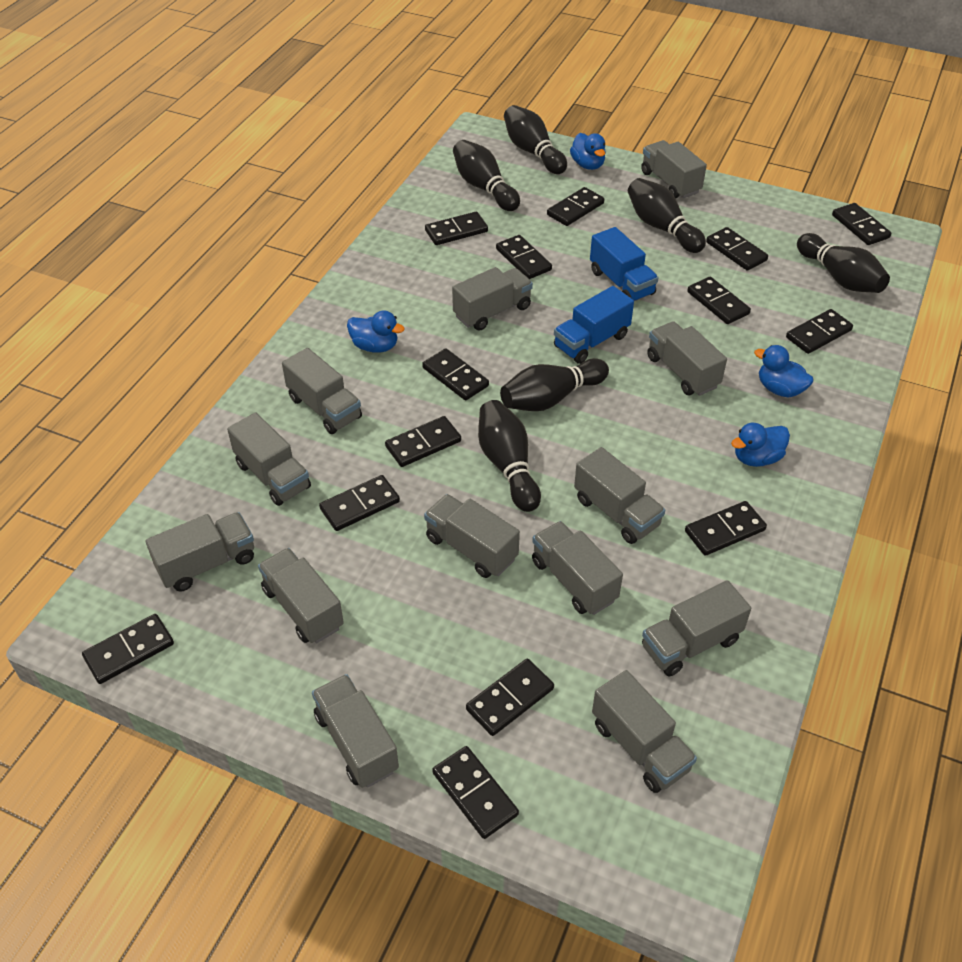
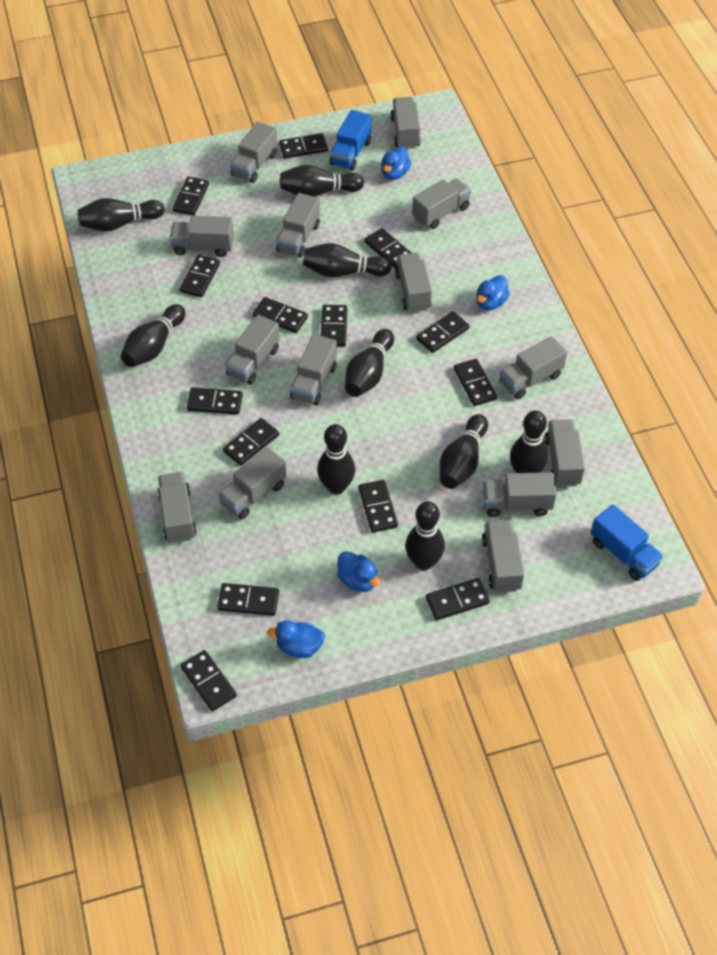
black bowling pin: [453,140,520,211] [478,400,541,512] [500,358,609,411] [504,105,567,174] [628,178,706,253] [797,233,890,293] = 6 -> [78,198,165,231] [121,304,185,367] [280,165,364,197] [303,243,391,277] [317,424,355,494] [345,329,394,397] [405,501,445,570] [440,414,488,489] [510,410,548,473] = 9
grey truck: [145,512,254,591] [227,412,311,506] [258,548,344,643] [282,348,362,434] [312,674,399,788] [424,494,520,578] [452,267,533,331] [532,521,623,615] [574,447,665,544] [592,670,697,793] [641,140,707,199] [642,580,751,676] [647,321,727,396] = 13 -> [158,472,197,543] [170,216,234,257] [218,447,287,520] [225,315,280,385] [230,122,278,183] [276,193,320,258] [290,334,337,405] [391,97,421,149] [395,253,432,312] [412,178,471,229] [482,520,524,593] [483,472,557,517] [499,336,567,399] [544,420,585,487] = 14

